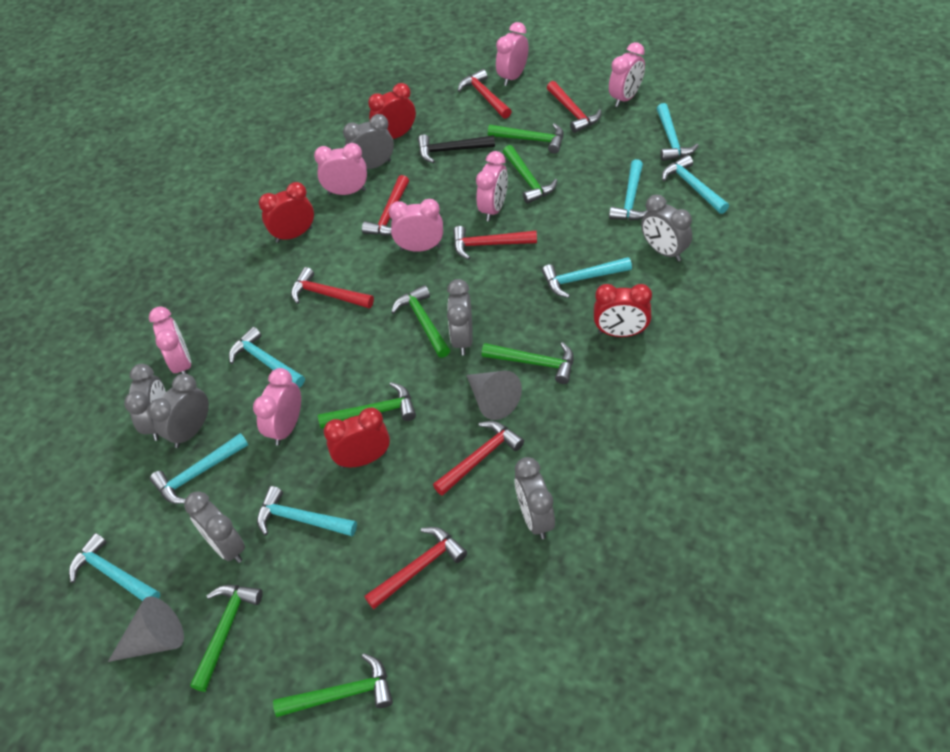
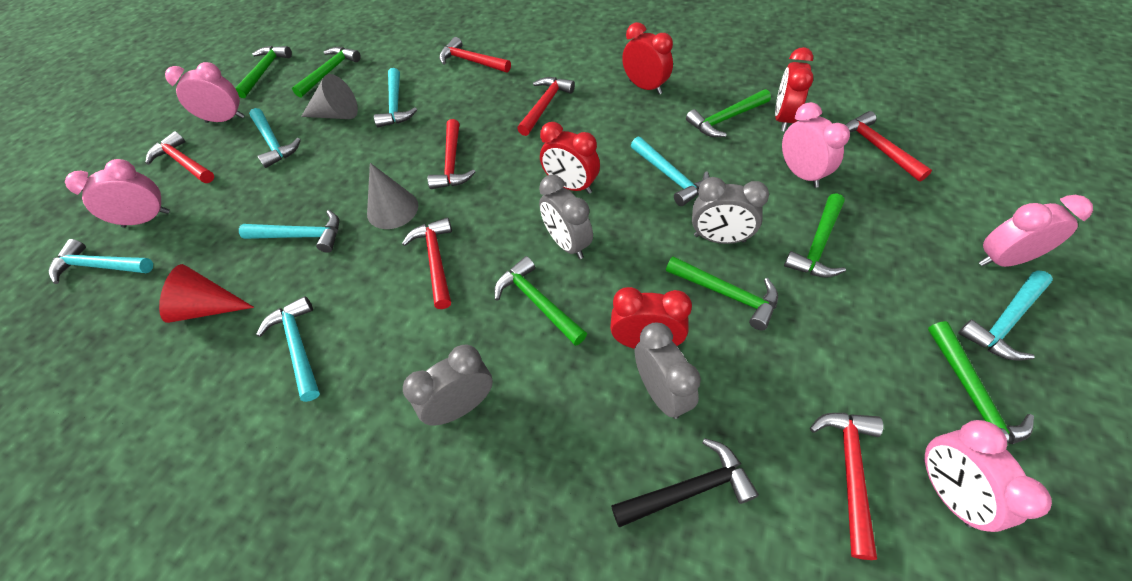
grey clock: [124,364,166,441] [148,373,209,448] [184,491,245,563] [343,114,394,169] [447,279,473,355] [514,457,555,539] [641,195,692,261] = 7 -> [403,345,493,426] [539,175,593,259] [635,323,701,419] [692,177,769,244] = 4
pink clock: [149,306,191,374] [253,368,301,446] [314,143,367,195] [389,199,443,252] [476,151,508,221] [496,22,529,86] [609,42,645,107] = 7 -> [65,159,170,228] [165,62,245,123] [782,102,850,188] [924,420,1052,532] [979,195,1093,267] = 5
red cone: none = 0 -> [159,264,254,323] = 1
turquoise hammer: [69,533,160,601] [150,433,248,504] [229,327,305,388] [257,486,357,536] [542,257,632,298] [609,159,648,221] [657,103,699,161] [662,155,729,214] = 8 -> [49,239,153,284] [239,210,339,253] [249,108,301,168] [256,296,320,402] [374,68,417,128] [631,137,709,206] [958,270,1053,361] = 7

